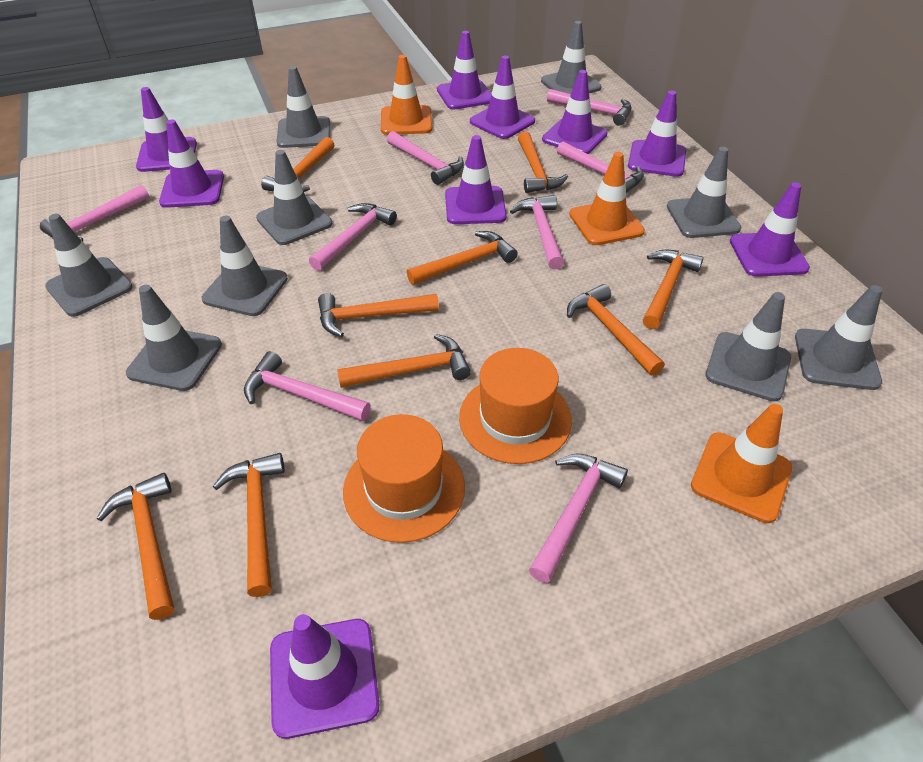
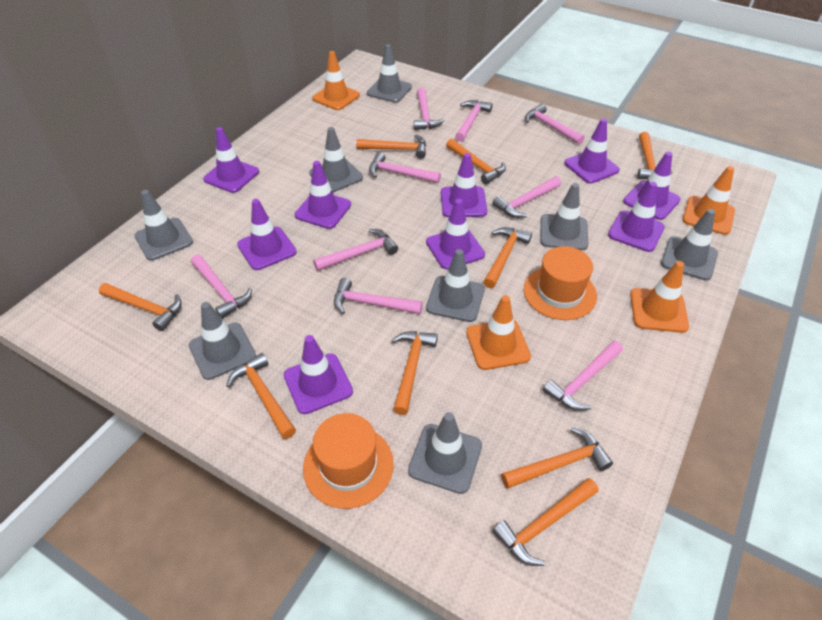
grey traffic cone: [45,214,133,317] [126,285,222,391] [202,216,288,316] [256,150,332,245] [277,66,330,148] [541,21,602,94] [667,147,741,238] [706,292,791,401] [795,285,882,390] = 9 -> [134,190,193,261] [189,302,256,380] [309,127,363,192] [367,44,412,103] [408,412,482,494] [426,249,485,322] [540,183,589,250] [661,209,718,281] = 8
orange traffic cone: [381,55,432,135] [569,152,645,245] [691,404,792,523] = 3 -> [312,51,360,110] [466,295,531,370] [630,261,689,333] [682,166,735,235] = 4
pink hammer: [40,185,149,241] [244,351,371,421] [309,203,397,271] [387,131,464,185] [510,195,564,269] [529,454,628,583] [547,89,632,126] [557,141,644,193] = 8 -> [191,255,252,319] [313,229,398,271] [334,278,423,314] [369,152,441,183] [414,88,445,130] [455,100,493,142] [492,176,561,218] [525,104,585,145] [543,341,623,411] = 9

